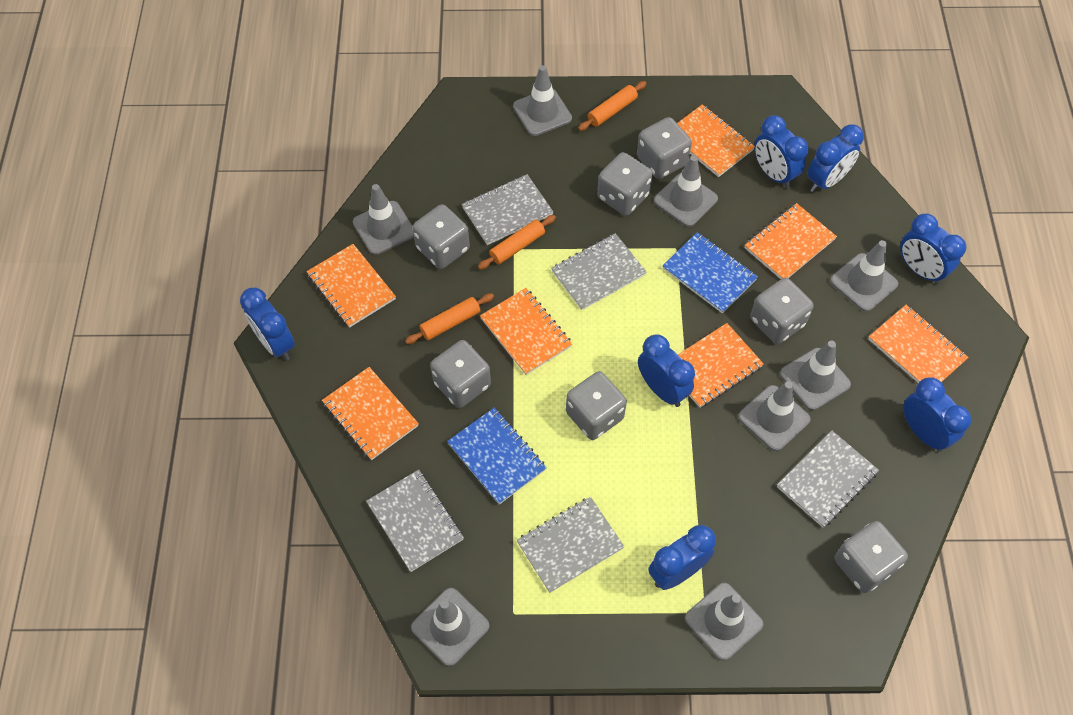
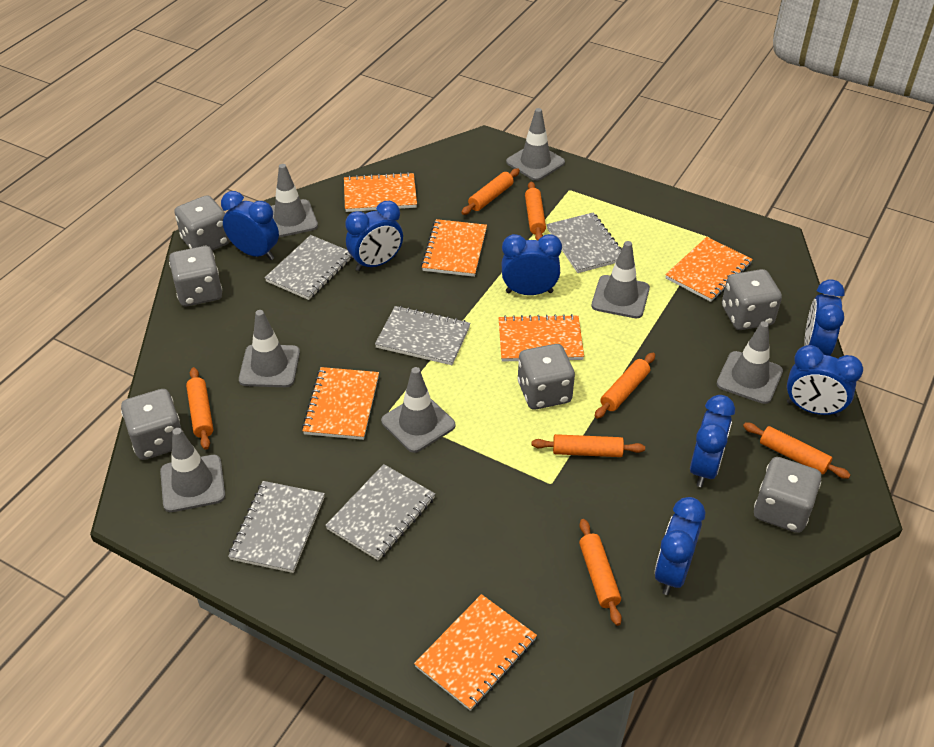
blue notebook: [447,408,547,505] [662,232,758,314] = 2 -> none = 0
grey dice: [413,204,470,269] [430,340,491,408] [566,371,627,440] [597,152,653,216] [637,117,692,179] [750,278,814,344] [834,521,908,593] = 7 -> [121,389,183,460] [169,246,222,306] [174,195,230,251] [518,344,575,410] [722,269,782,330] [754,457,821,533] = 6
grey traffic cone: [353,184,414,255] [411,588,489,666] [513,65,572,136] [654,155,718,227] [685,583,763,661] [738,381,811,451] [780,341,851,410] [830,240,898,312] = 8 -> [160,428,225,512] [239,310,300,387] [271,164,318,238] [381,367,455,453] [506,108,565,181] [592,241,650,318] [717,321,783,404] = 7
orange notebook: [307,244,396,328] [322,367,419,460] [480,288,572,375] [677,104,754,177] [678,323,764,408] [745,203,837,279] [868,305,969,383] = 7 -> [302,367,379,440] [344,172,417,212] [414,594,537,711] [421,219,487,277] [499,314,584,362] [665,237,753,302] = 6
orange rolling pin: [405,293,494,344] [478,215,556,270] [578,81,647,131] = 3 -> [186,367,213,450] [461,169,520,215] [525,182,546,241] [532,434,645,457] [579,519,622,626] [595,353,655,419] [743,423,850,479] = 7

